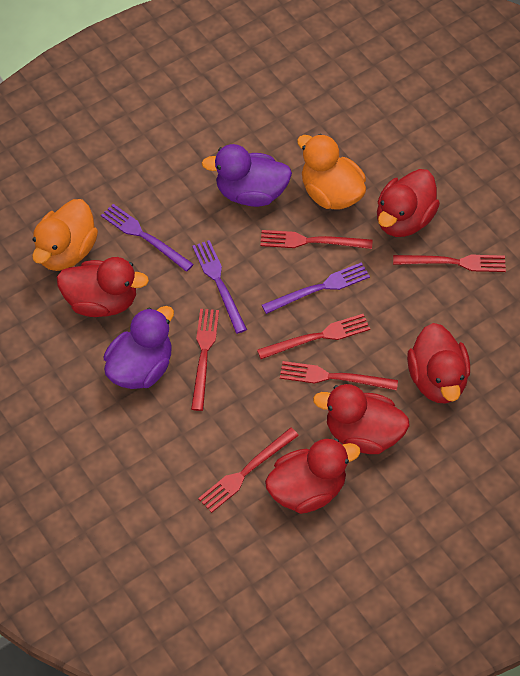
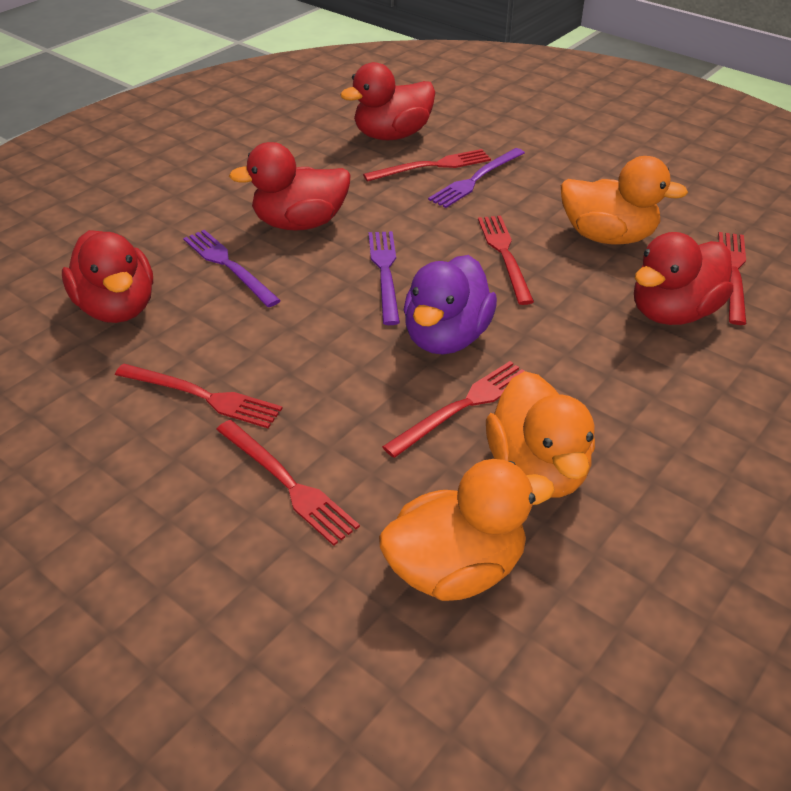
orange duck: [32,199,98,271] [297,134,366,209] = 2 -> [379,459,555,601] [486,371,595,498] [561,156,688,245] = 3
purple duck: [104,306,174,389] [202,144,292,207] = 2 -> [404,255,497,355] = 1
red duck: [57,257,149,317] [265,439,360,514] [313,384,410,454] [377,169,440,237] [407,323,470,403] = 5 -> [62,230,153,323] [229,142,351,231] [340,62,435,140] [634,232,733,325] = 4

